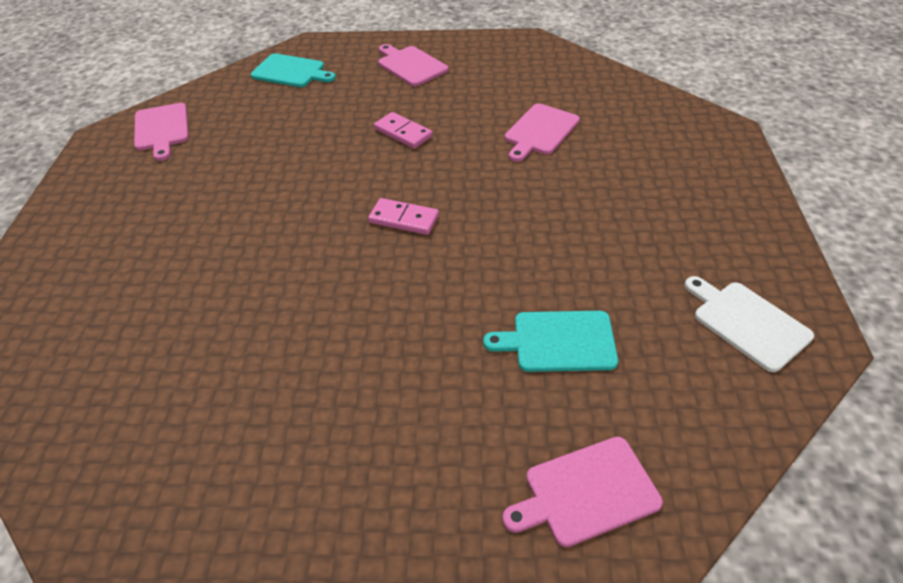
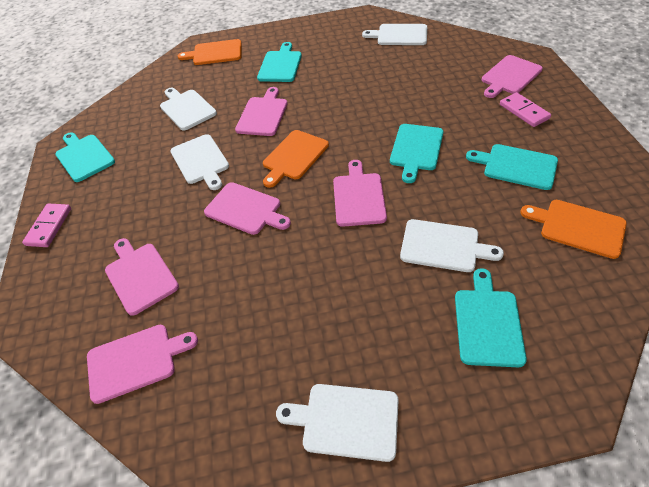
orange cutting board: none = 0 -> [178,39,242,65] [263,130,329,188] [520,200,627,259] = 3
pink cutting board: [134,103,189,161] [378,44,449,86] [502,437,663,547] [505,103,580,162] = 4 -> [87,325,198,404] [105,238,179,316] [204,182,291,235] [235,87,288,136] [333,160,387,227] [482,55,543,98] = 6
turquoise cutting board: [251,53,336,87] [483,311,618,372] = 2 -> [55,132,115,182] [257,42,302,82] [390,124,443,183] [455,268,527,367] [466,144,558,190] = 5
white cutting board: [685,276,814,372] = 1 -> [160,88,217,130] [170,134,229,190] [276,384,399,462] [362,24,427,45] [400,219,504,272] = 5

